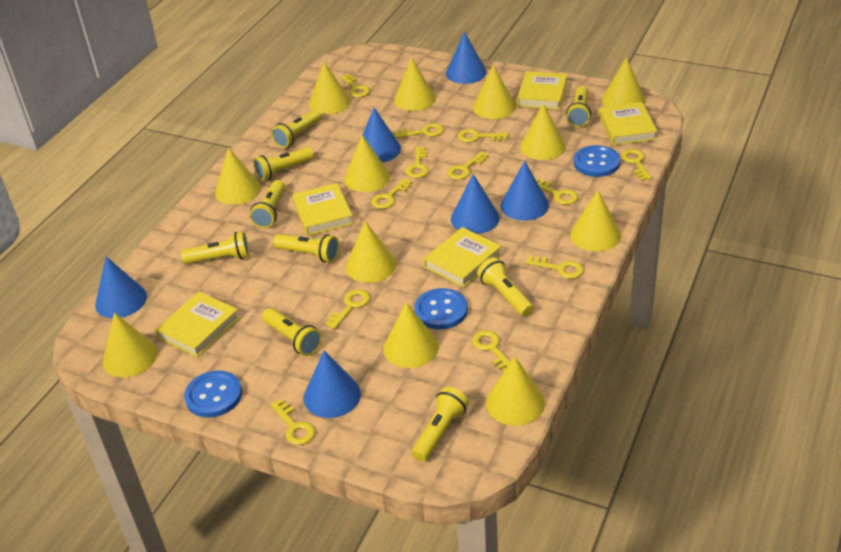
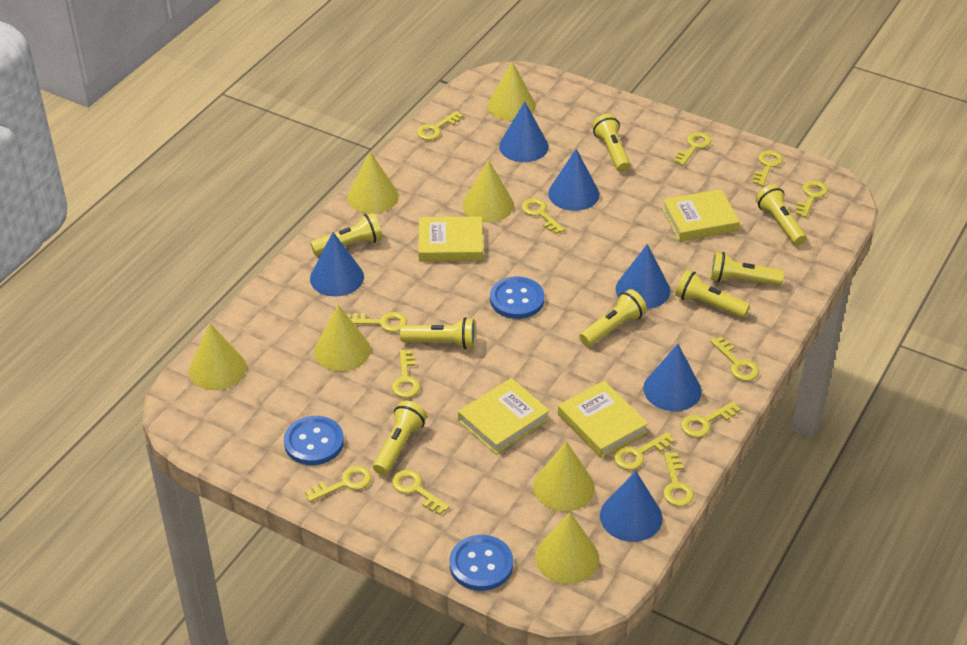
yellow book: [155,292,240,357] [292,183,354,236] [424,227,502,288] [517,71,567,110] [599,102,657,146] = 5 -> [418,217,483,261] [458,378,550,454] [558,381,648,458] [662,189,740,241] = 4
yellow cone: [103,313,157,377] [215,147,261,205] [309,62,351,115] [344,135,390,192] [346,221,396,283] [383,302,439,368] [394,57,436,111] [473,65,516,119] [486,357,545,426] [520,103,566,160] [570,190,621,252] [602,57,645,107] = 12 -> [189,323,246,390] [314,305,371,371] [347,152,399,214] [463,160,514,222] [488,61,536,121] [533,441,595,511] [535,512,599,584] = 7
yellow flashlight: [181,231,250,264] [249,180,285,228] [254,147,314,181] [262,308,322,356] [271,109,321,148] [273,234,339,263] [411,387,469,462] [477,257,534,317] [566,86,591,127] = 9 -> [310,213,382,256] [373,400,427,475] [400,317,476,349] [579,289,647,347] [592,114,630,172] [675,270,750,318] [710,252,784,286] [755,184,806,246] = 8
yellow key: [270,399,315,445] [326,289,370,329] [340,74,370,97] [371,178,412,209] [395,123,444,138] [406,147,428,178] [447,151,489,180] [458,129,508,142] [472,330,510,372] [526,256,584,279] [536,178,578,205] [621,149,652,181] = 12 -> [305,466,372,502] [346,312,407,332] [392,350,420,398] [392,470,450,515] [417,111,463,140] [521,198,565,235] [614,432,675,470] [663,452,694,506] [674,132,711,166] [681,402,740,438] [711,337,759,381] [753,150,783,186] [796,180,828,218] = 13

